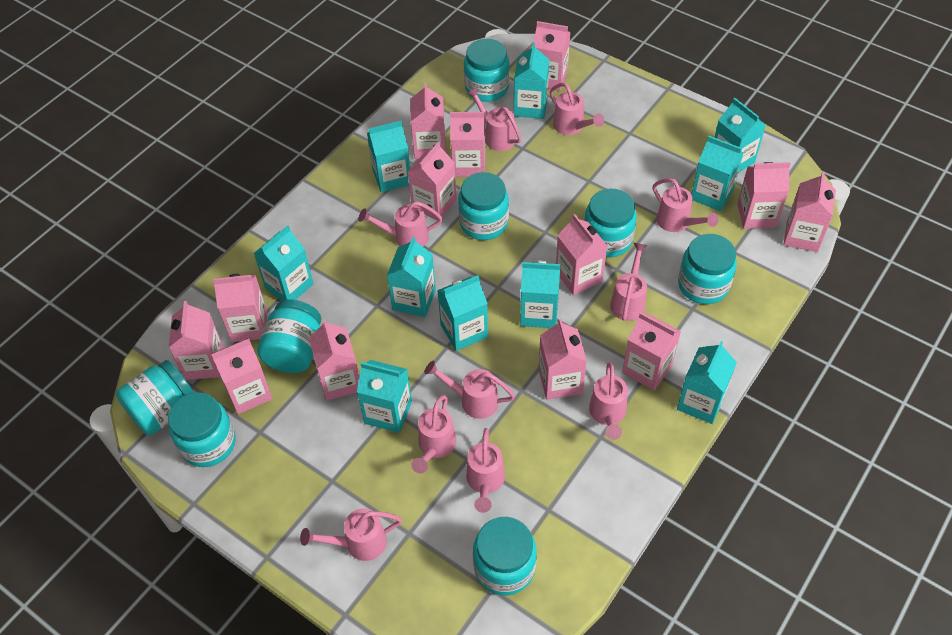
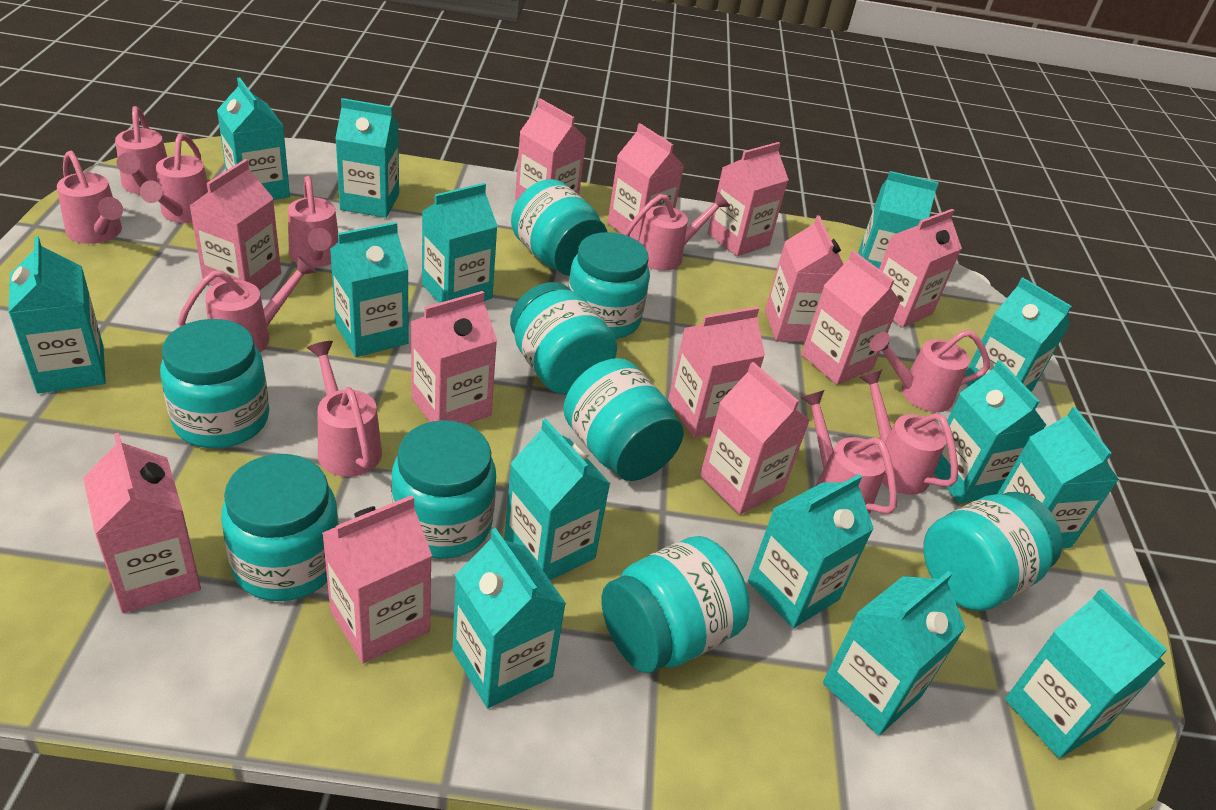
pink carton: [169,301,224,380] [211,338,273,414] [213,274,267,342] [309,319,359,401] [408,141,457,221] [410,83,446,159] [450,112,485,177] [533,21,570,91] [539,319,587,400] [556,214,607,295] [622,312,681,391] [737,162,791,229] [783,172,836,252] = 13 -> [83,433,201,613] [190,159,281,291] [322,495,432,664] [411,291,497,424] [515,98,587,201] [608,123,684,242] [668,306,765,438] [700,362,810,515] [708,142,789,256] [765,216,844,342] [801,251,901,385] [879,209,962,327] = 12
turquoise carton: [254,225,313,301] [357,360,412,433] [367,121,410,192] [387,237,436,317] [437,275,488,351] [514,43,549,119] [520,260,561,328] [677,341,737,424] [691,136,744,211] [714,98,766,173] = 10 -> [8,236,106,394] [217,78,290,200] [330,222,409,357] [335,98,399,218] [422,183,498,303] [452,528,566,708] [504,419,610,580] [748,474,874,628] [823,571,966,735] [858,171,939,269] [934,360,1046,504] [964,277,1072,392] [997,407,1119,548] [1005,589,1167,758] = 14
turquoise jar: [116,360,194,435] [168,392,236,467] [257,299,321,373] [458,172,509,240] [464,39,510,102] [473,517,537,595] [584,189,637,257] [678,234,737,304] = 8 -> [160,319,269,448] [221,454,339,601] [391,420,496,559] [510,282,617,394] [511,179,607,276] [563,358,684,481] [568,232,650,339] [601,536,750,673] [923,492,1063,611] = 9

